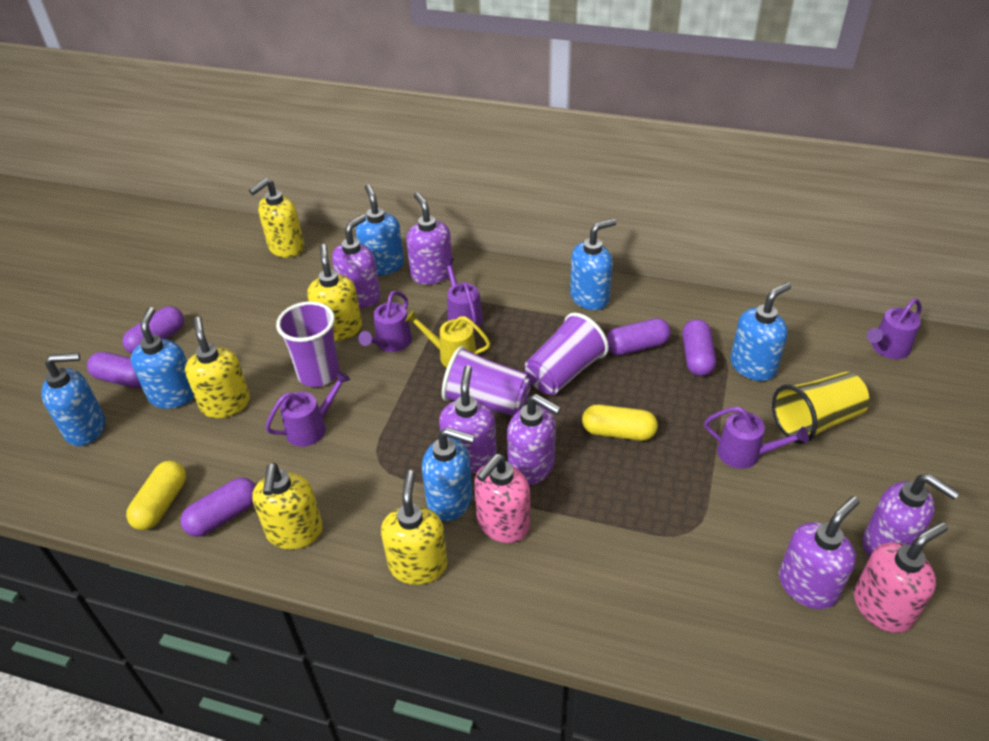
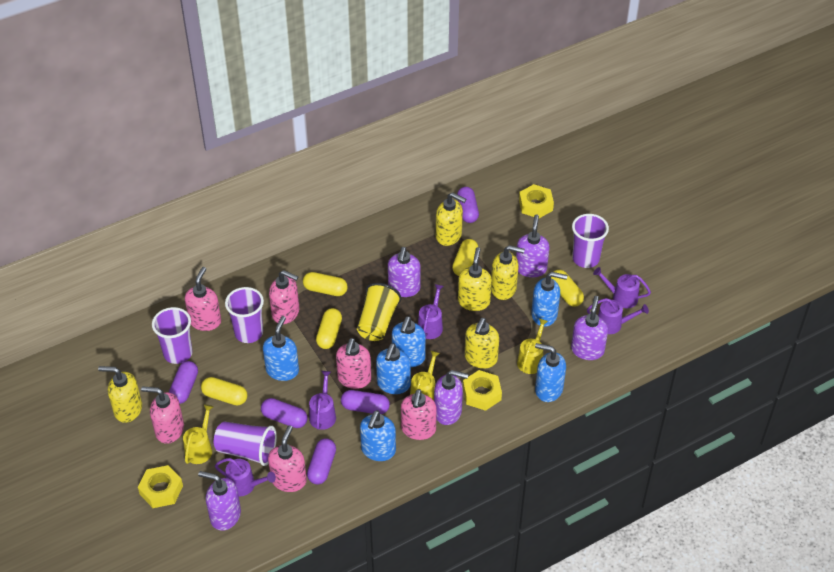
pink soap dispenser: [474,454,530,543] [854,522,948,633] = 2 -> [141,386,184,444] [185,267,221,331] [268,425,307,492] [269,270,299,324] [336,338,371,389] [401,389,437,440] = 6
purple cup: [276,301,339,387] [442,346,531,416] [525,313,609,395] = 3 -> [152,307,193,364] [214,421,277,466] [225,287,264,343] [572,214,609,268] = 4
purple soap dispenser: [332,214,381,308] [406,192,453,285] [439,365,497,473] [507,394,561,485] [779,496,859,609] [862,474,960,558] = 6 -> [198,471,241,531] [388,247,421,297] [434,370,468,425] [516,214,549,278] [571,296,608,360] = 5
yellow capsule: [126,461,186,530] [582,405,658,441] = 2 -> [201,377,247,406] [303,272,348,296] [316,308,342,349] [452,239,478,276] [551,270,584,307] = 5
yellow nut: none = 0 -> [138,465,183,508] [463,370,502,411] [519,184,554,218] = 3
yellow watering can: [405,310,490,367] = 1 -> [183,404,214,464] [410,350,440,400] [517,318,548,374] = 3

